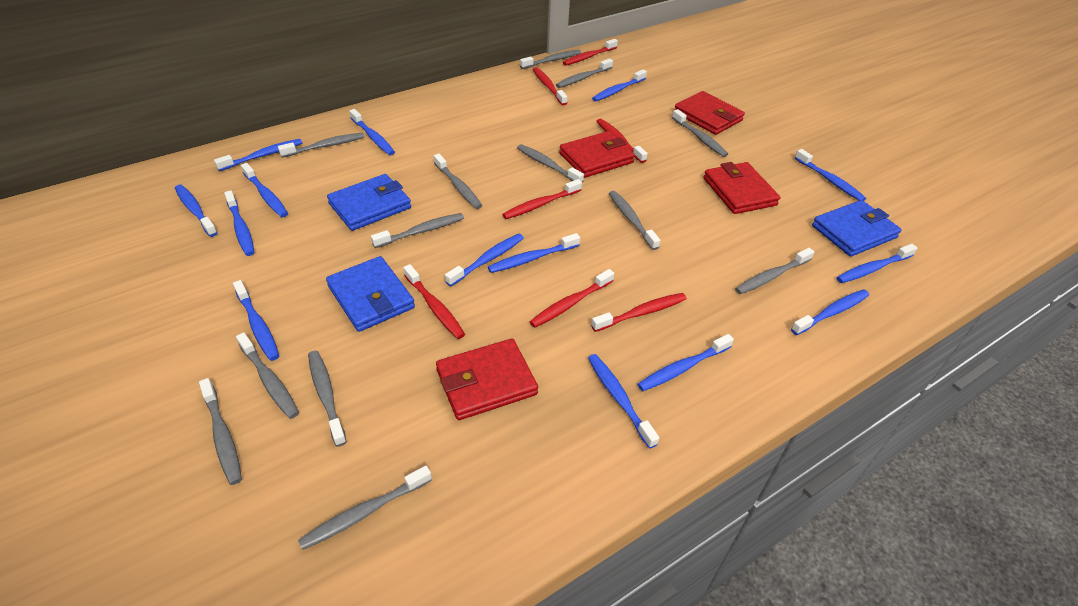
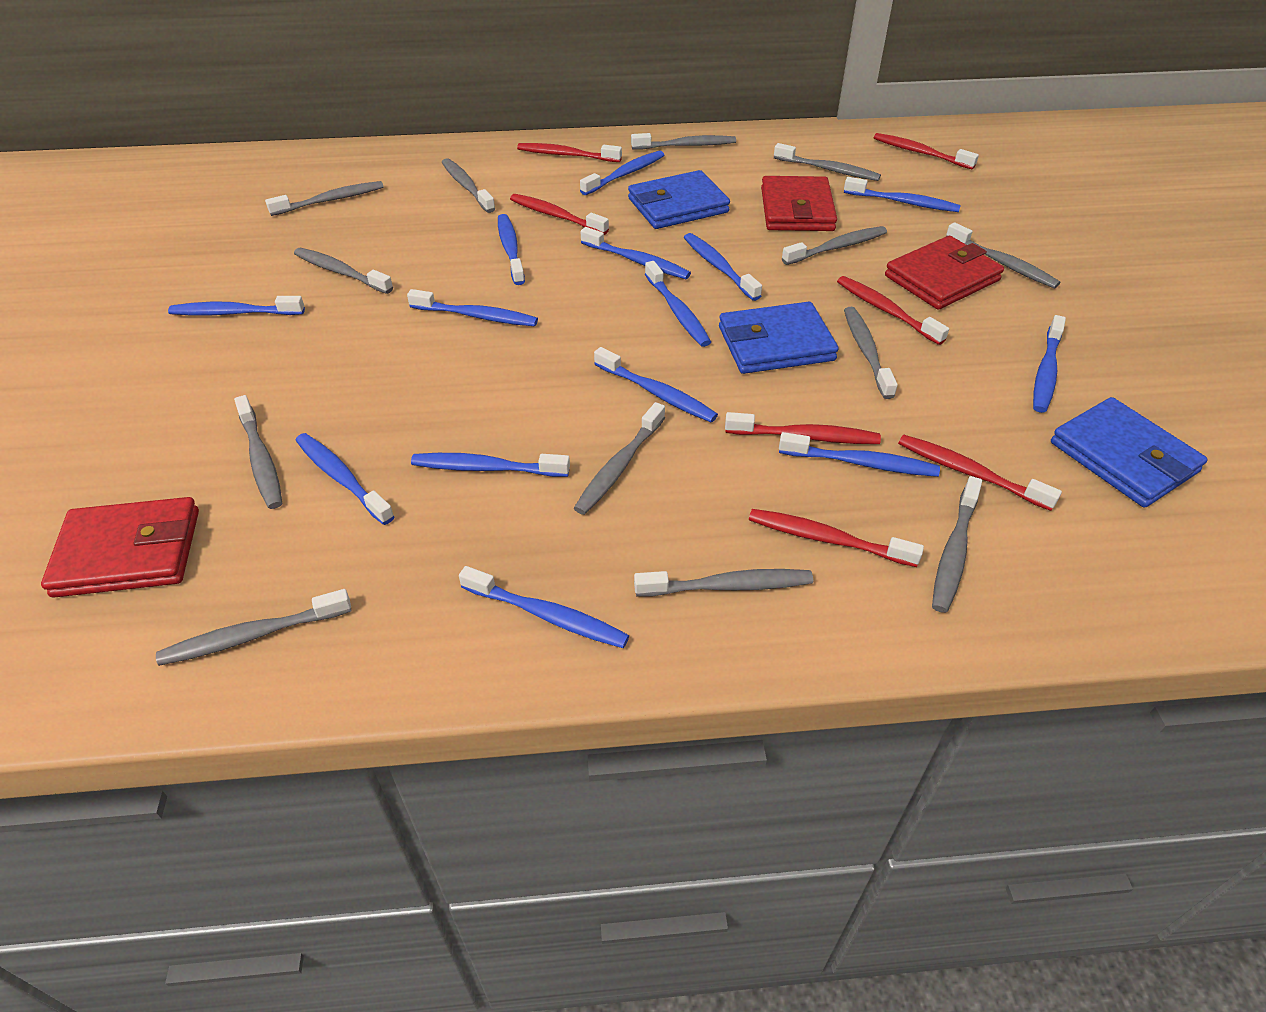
red wallet: [436,338,538,420] [559,131,635,178] [674,91,745,135] [703,162,780,214] = 4 -> [41,497,199,598] [761,176,837,231] [885,236,1004,310] = 3

